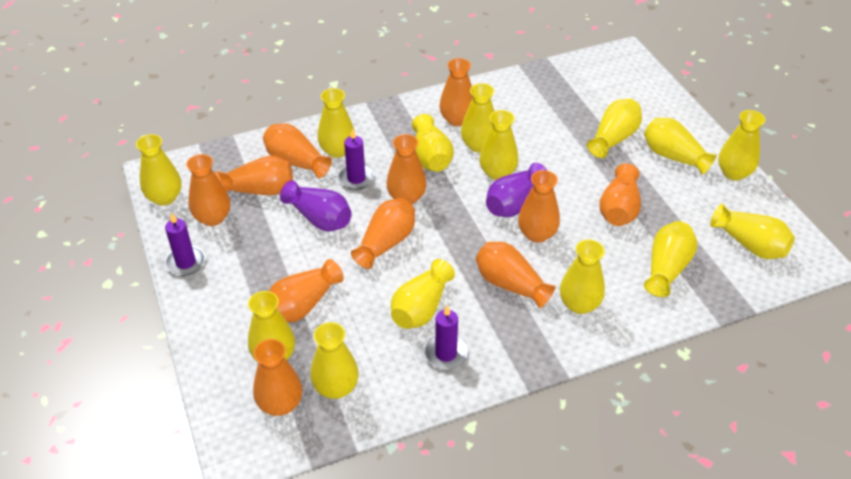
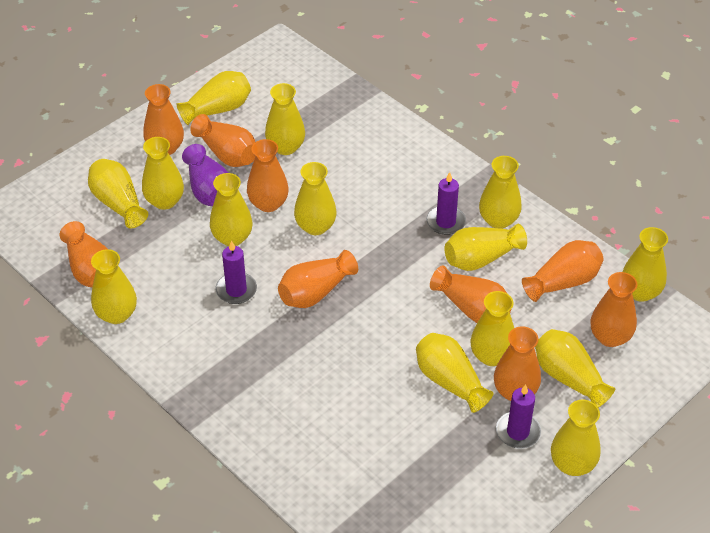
orange vase: [186,154,230,226] [215,156,293,195] [253,339,302,416] [263,123,332,178] [269,259,344,322] [351,198,415,269] [386,134,426,204] [439,58,473,126] [476,242,556,308] [518,170,560,243] [599,163,641,226] = 11 -> [60,221,108,287] [143,84,184,155] [190,114,255,167] [247,139,289,212] [278,250,358,308] [430,265,511,323] [494,326,541,401] [522,240,604,302] [590,272,637,347] = 9
purple vase: [280,180,351,231] [486,163,547,217] = 2 -> [182,144,228,206] = 1

